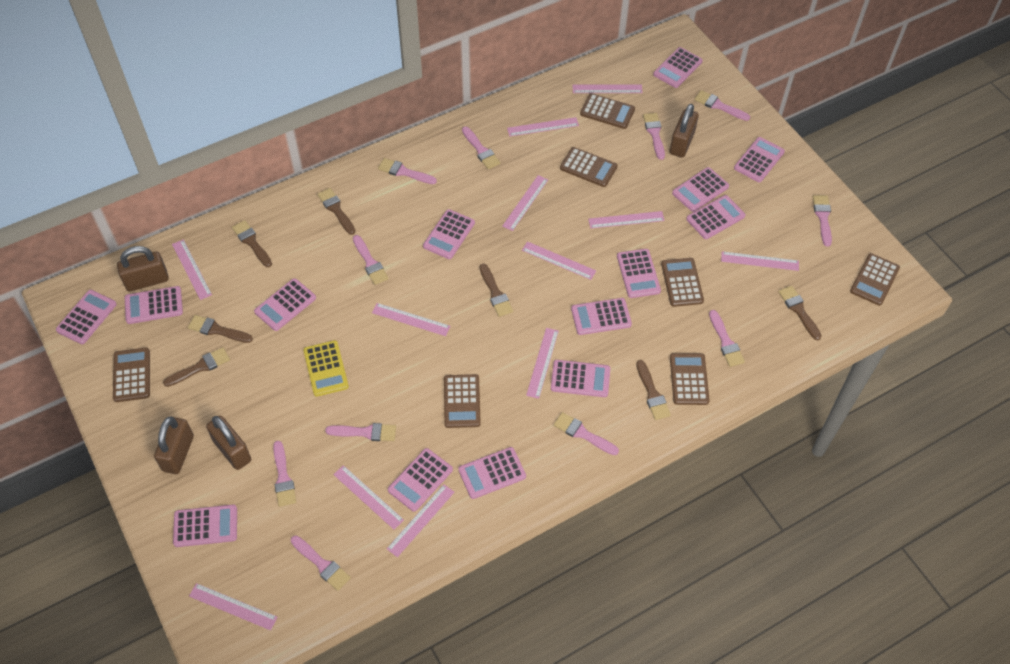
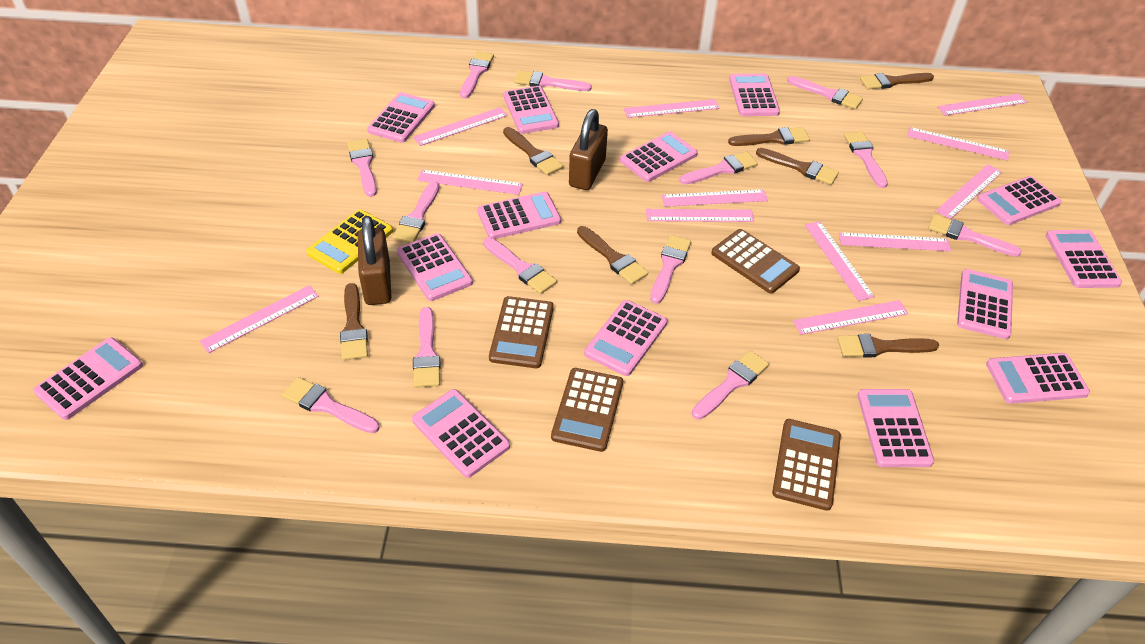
brown calculator: [113,347,150,402] [444,374,481,428] [560,147,617,187] [580,93,635,129] [661,258,704,307] [670,353,710,405] [850,253,900,306] = 7 -> [489,296,554,368] [551,368,623,452] [711,229,800,293] [772,419,841,511] = 4
brown padlock: [117,246,169,292] [154,416,194,474] [206,416,251,470] [670,104,699,158] = 4 -> [358,216,391,305] [569,109,608,190] = 2
pink brush: [273,441,296,507] [291,536,351,591] [325,423,396,441] [353,235,389,285] [378,158,437,184] [462,127,500,169] [554,412,619,455] [643,113,665,160] [694,90,750,121] [709,310,745,367] [813,195,832,247] = 11 -> [282,377,380,433] [347,139,377,197] [393,182,439,243] [413,307,440,388] [460,51,494,98] [483,238,557,294] [514,70,592,91] [650,235,691,304] [680,152,758,184] [692,350,769,420] [787,76,863,109] [844,132,888,188] [928,214,1022,257] = 13

